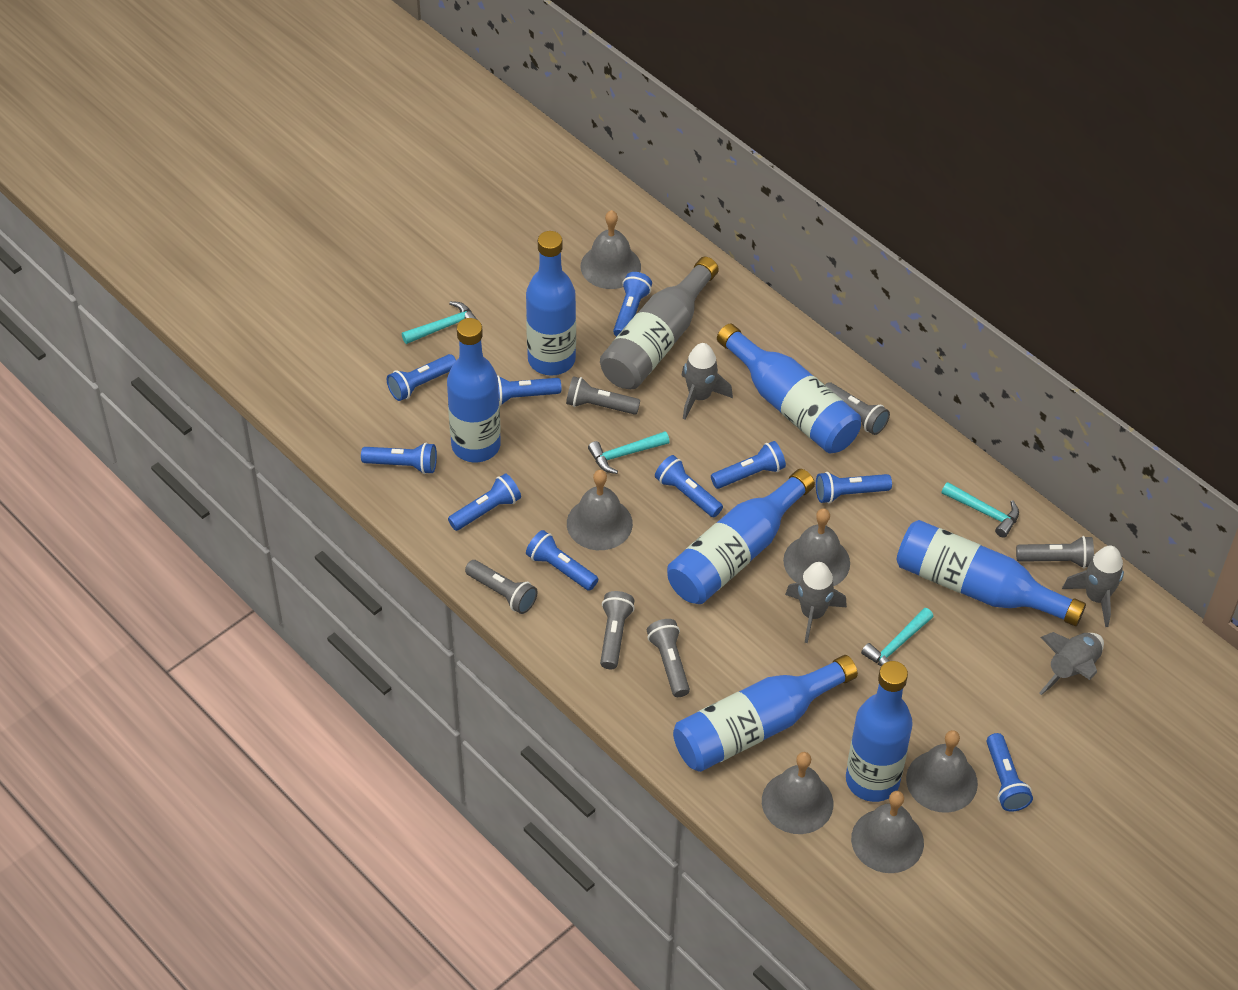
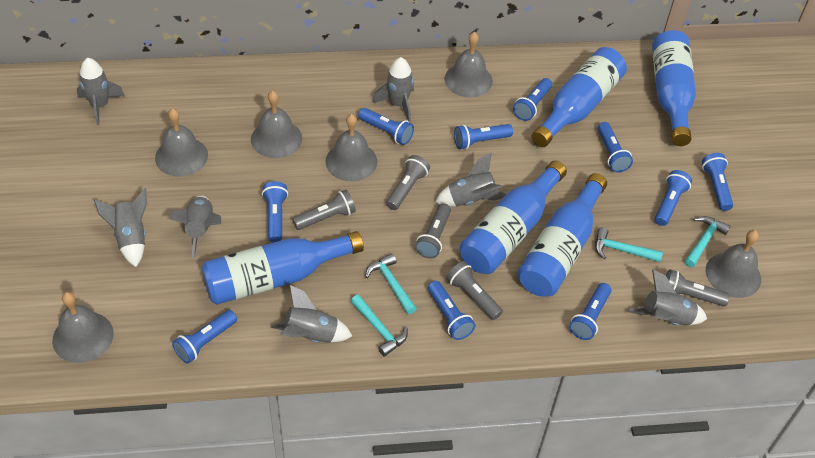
blue bottle: [447,318,501,462] [526,231,576,375] [667,469,815,604] [673,655,858,772] [717,324,861,453] [846,661,913,802] [896,520,1086,626] = 7 -> [202,231,364,305] [460,160,567,274] [518,173,607,297] [531,47,627,147] [652,30,696,146] = 5
grey bottle: [600,257,719,389] = 1 -> none = 0
grey flashlight: [465,560,538,614] [566,376,640,415] [600,591,635,669] [647,619,690,697] [825,382,890,435] [1016,536,1094,568] = 6 -> [293,190,356,230] [386,155,430,210] [415,203,451,258] [446,261,503,320] [666,269,730,307] = 5
grey rocket: [681,343,733,420] [785,562,847,643] [1039,632,1104,695] [1062,546,1124,627] = 4 -> [77,58,125,125] [94,188,147,267] [168,196,221,259] [270,285,352,343] [373,57,414,122] [435,153,506,206] [627,269,707,325] = 7

